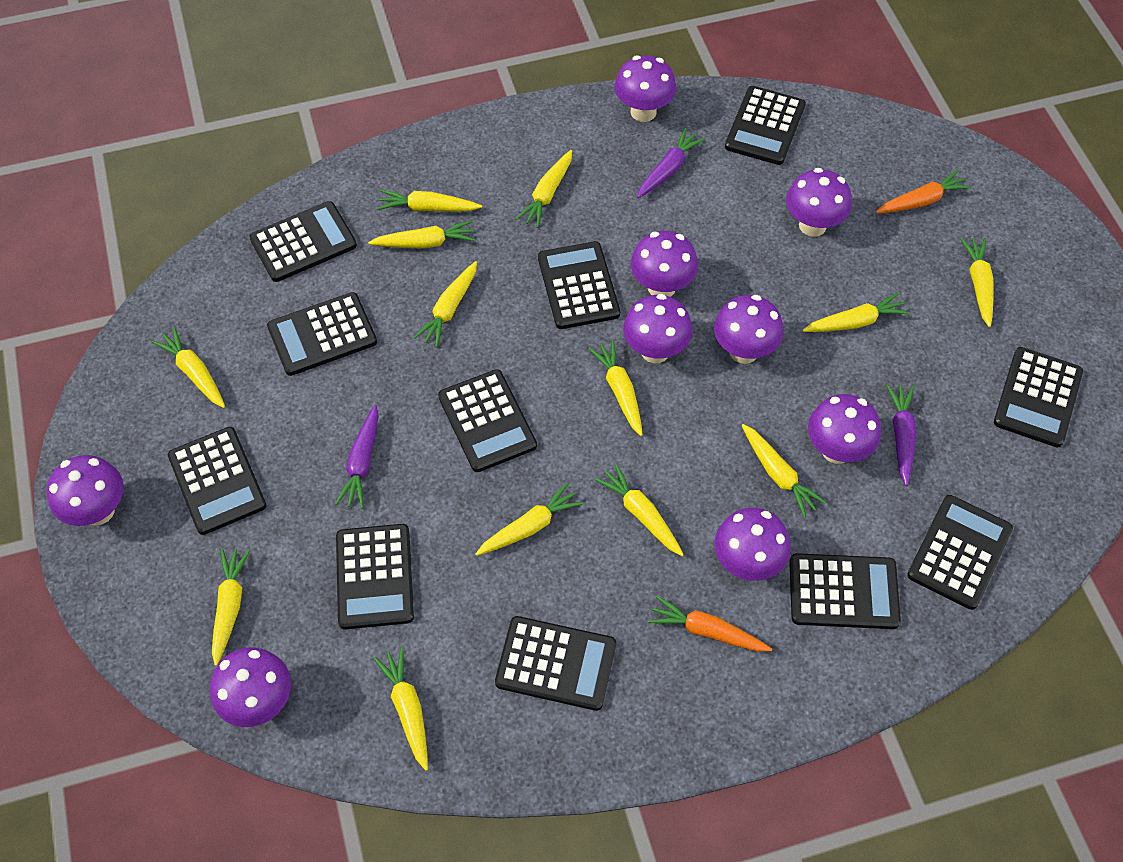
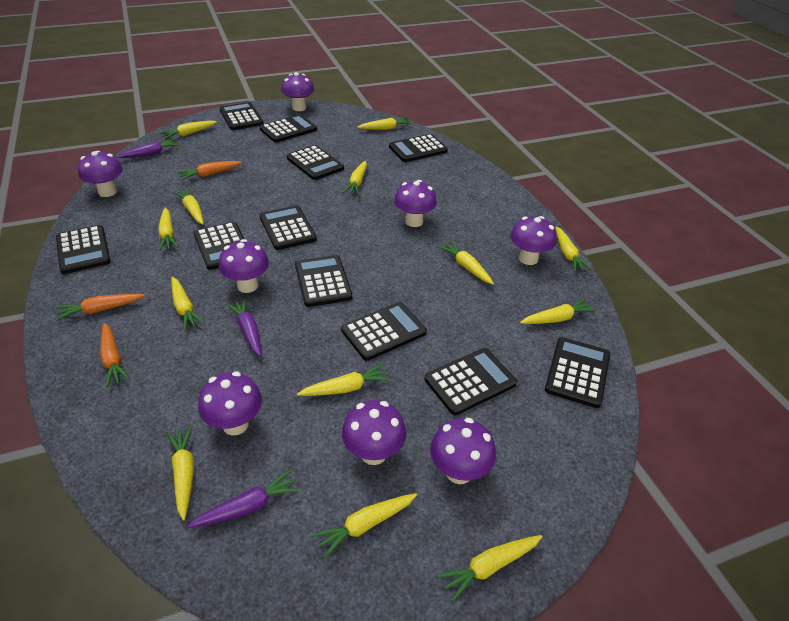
orange carrot: [648,596,772,652] [876,170,972,213] = 2 -> [56,294,145,321] [100,323,130,388] [178,161,242,180] = 3
purple mushroom: [46,455,124,526] [210,647,291,727] [615,55,676,122] [623,294,692,363] [631,231,698,297] [714,295,783,364] [715,508,791,581] [786,168,852,237] [808,394,881,464] = 9 -> [78,151,123,197] [198,372,262,435] [219,239,269,293] [281,72,314,111] [342,400,406,465] [394,180,437,227] [430,418,496,484] [510,216,556,265] = 8

